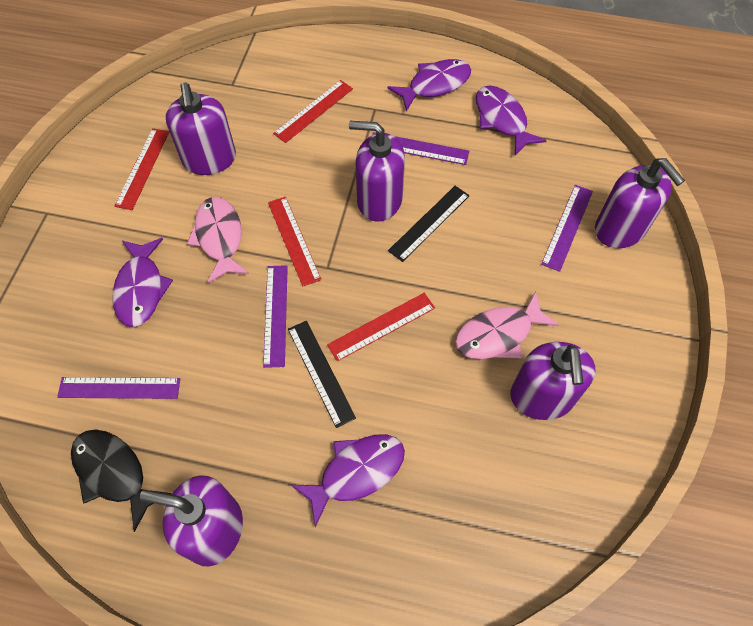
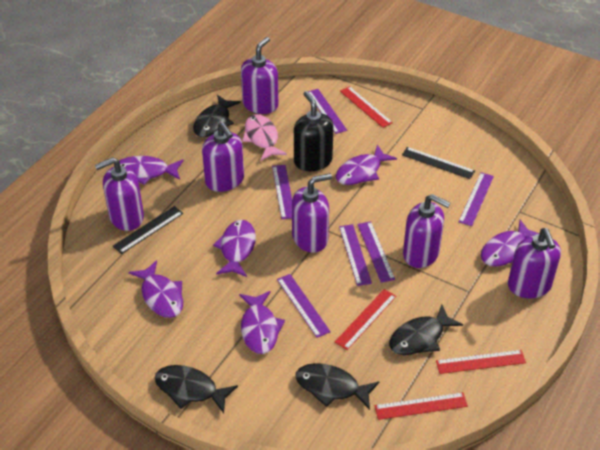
black fish: [71,430,172,532] = 1 -> [155,365,238,413] [193,95,241,137] [295,363,379,410] [389,304,463,355] = 4
black soap dispenser: none = 0 -> [294,91,334,171] = 1
pink fish: [187,197,249,283] [455,291,559,359] = 2 -> [242,114,287,161] = 1
purple fish: [113,238,173,327] [291,434,405,527] [387,59,471,112] [476,85,547,155] = 4 -> [114,156,184,185] [129,260,183,318] [213,220,256,277] [239,291,285,354] [336,144,397,185] [481,219,540,267] = 6
purple ruler: [57,377,180,399] [263,265,288,368] [372,132,469,165] [541,185,593,272] = 4 -> [272,165,292,219] [277,274,331,338] [308,89,347,134] [339,224,372,286] [357,221,395,283] [458,172,494,226] = 6
purple soap dispenser: [140,475,243,567] [166,82,236,175] [349,121,405,222] [510,342,595,420] [595,158,685,248] = 5 -> [95,157,144,231] [202,122,244,192] [241,37,279,114] [292,173,332,253] [403,194,450,268] [508,228,561,299] = 6

